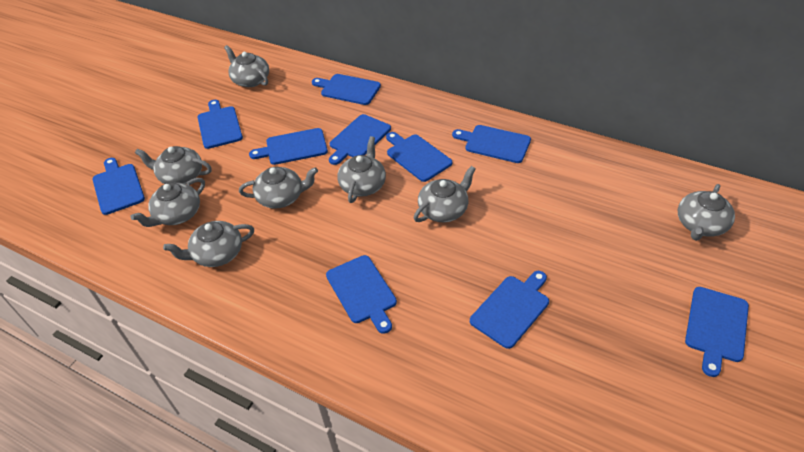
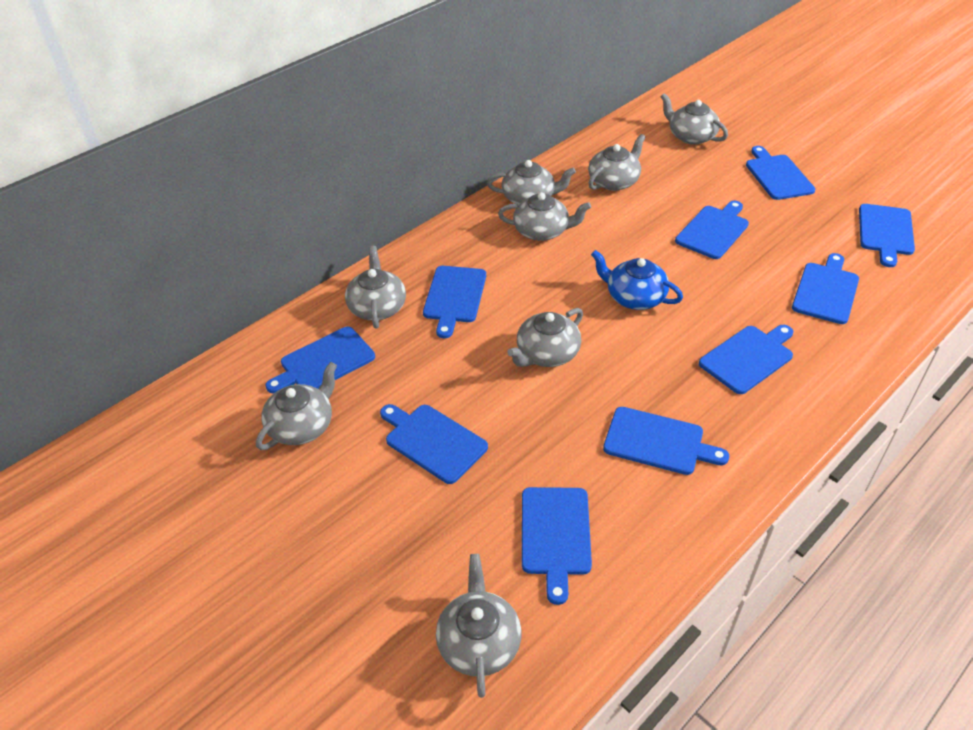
blue teapot: none = 0 -> [591,250,683,310] = 1

